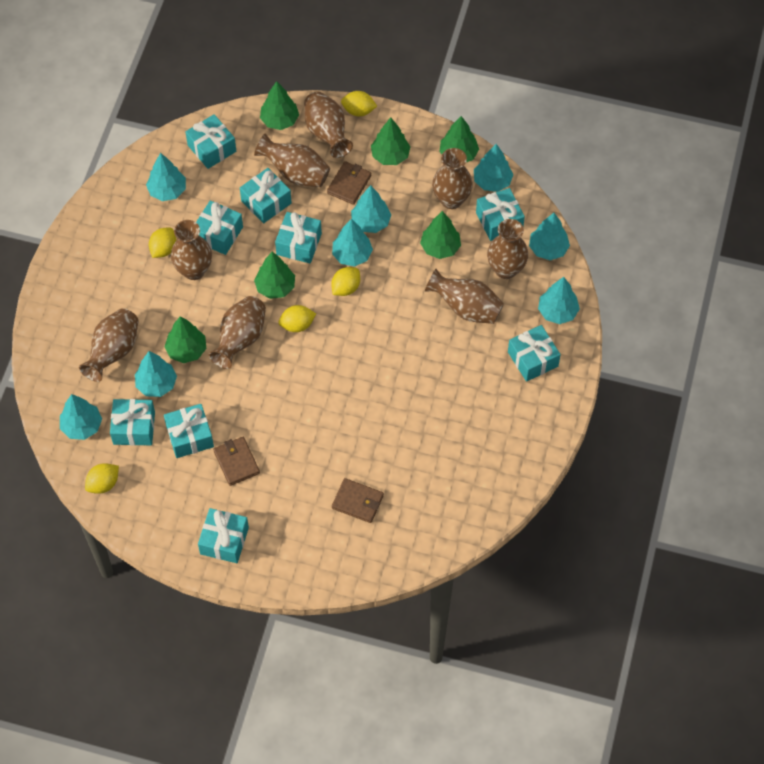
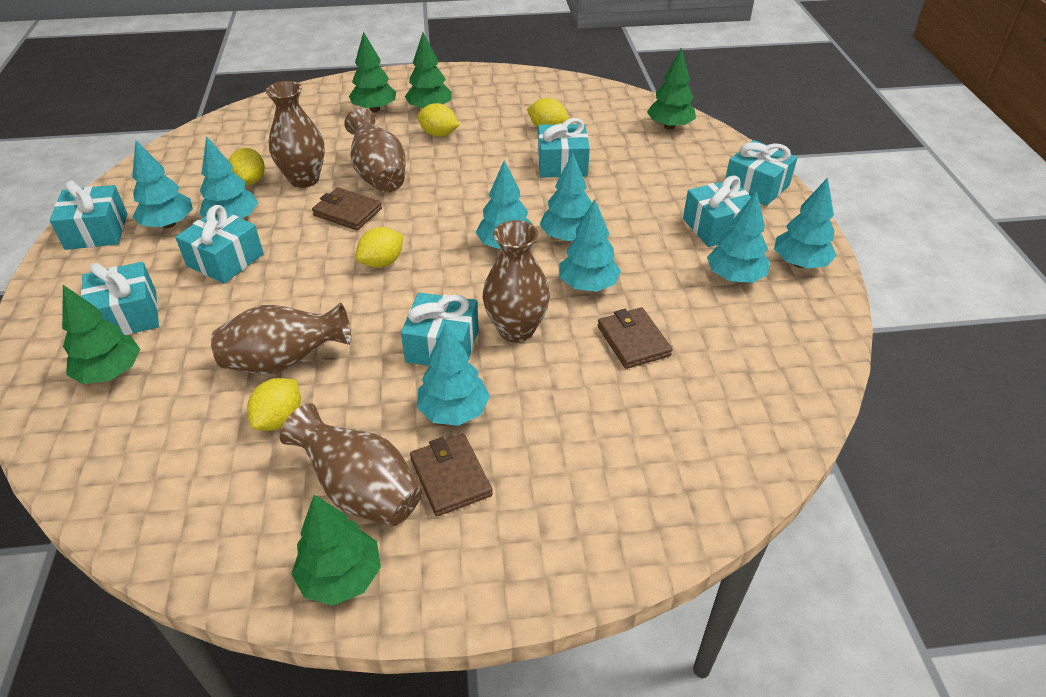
brown vase: [79,308,139,382] [171,220,212,280] [209,296,266,369] [254,133,330,187] [304,91,353,158] [425,269,504,324] [432,148,473,209] [487,219,528,279] = 8 -> [211,303,351,374] [266,81,325,188] [280,403,422,526] [344,108,406,193] [483,220,550,342] = 5
green tree: [164,316,206,363] [254,252,295,299] [260,81,299,130] [371,117,411,165] [420,211,461,259] [440,116,479,162] = 6 -> [62,285,140,384] [291,495,381,605] [349,31,396,112] [405,33,452,108] [647,48,696,130] = 5
turquoise gift: [110,399,155,446] [164,404,214,458] [186,114,236,169] [196,201,243,255] [198,508,249,563] [240,168,291,223] [275,212,322,263] [476,188,525,241] [508,325,561,382] = 9 -> [50,180,127,250] [81,262,159,335] [175,205,264,284] [401,293,479,366] [538,118,590,177] [683,176,761,247] [725,140,797,206] = 7

